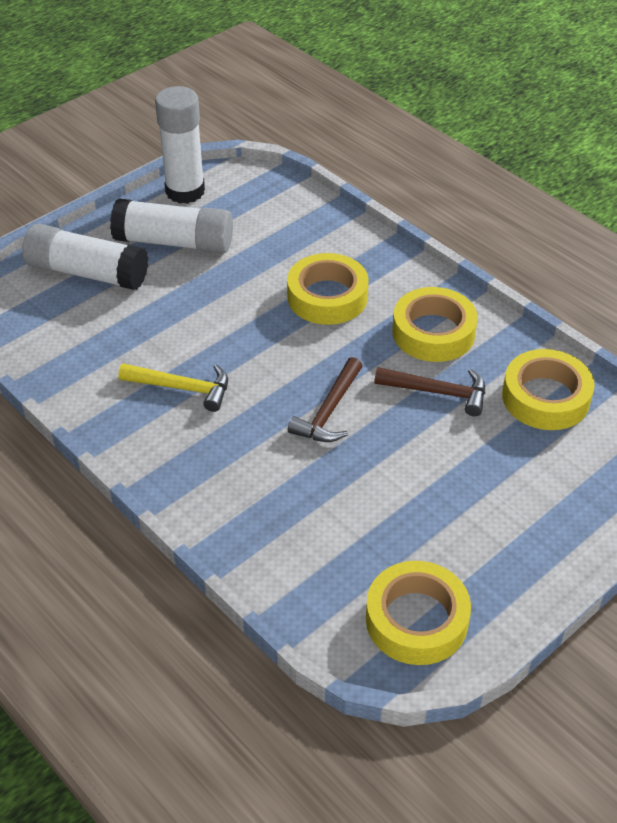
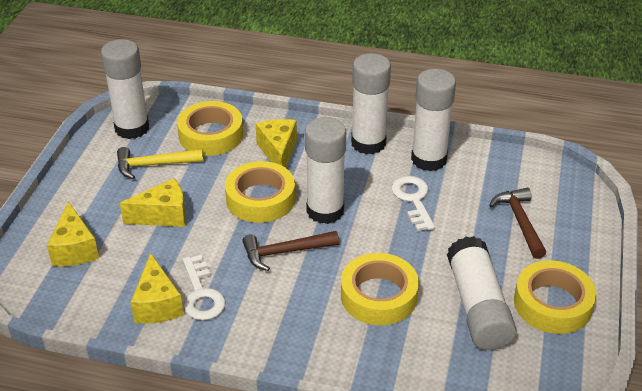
white glue stick: [22,223,148,290] [110,198,233,253] [155,86,205,204] = 3 -> [101,39,149,139] [305,117,346,224] [351,53,391,154] [411,69,456,171] [447,236,516,350] = 5
white key: none = 0 -> [183,255,226,320] [391,176,435,231] = 2
yellow cheese: none = 0 -> [47,202,99,266] [120,178,186,227] [130,253,184,324] [256,119,297,168] = 4

